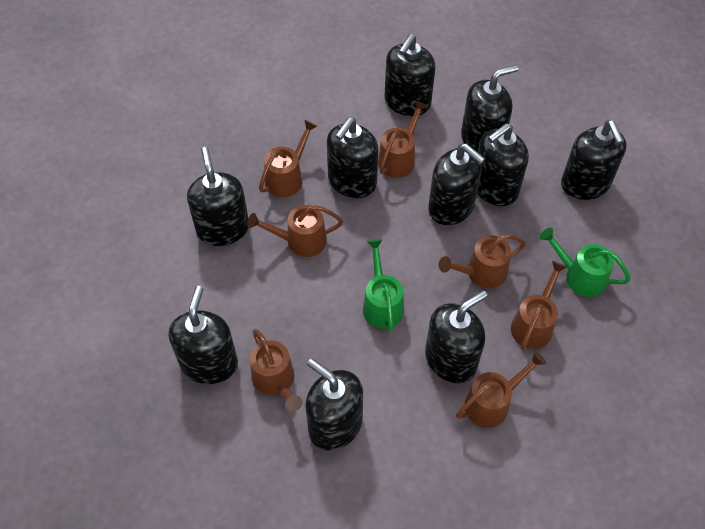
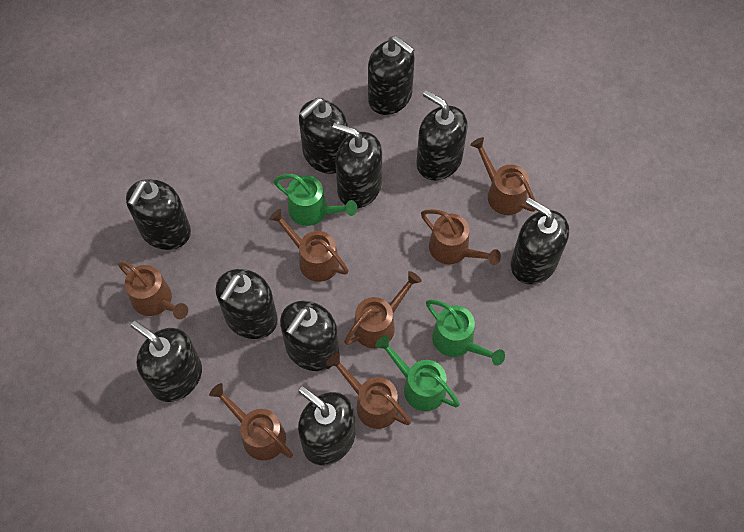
green watering can: [363,239,404,333] [540,228,631,297] = 2 -> [273,174,357,226] [375,335,460,411] [426,299,505,366] = 3

